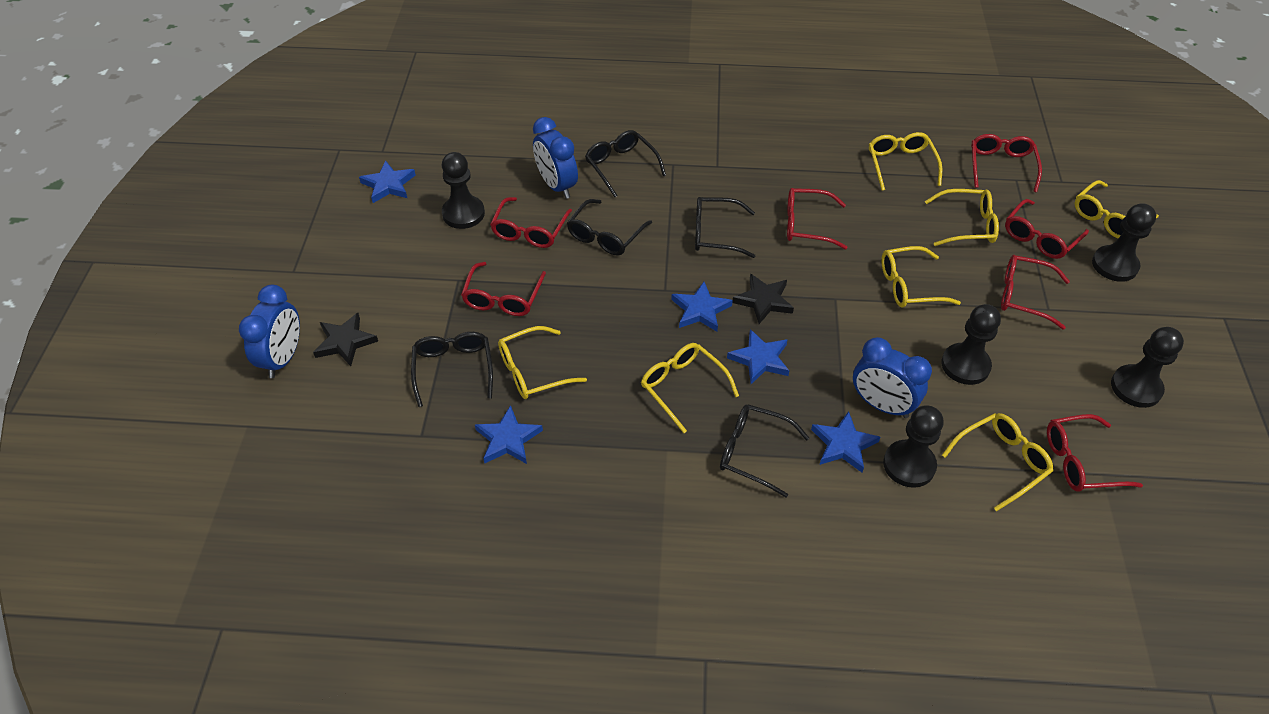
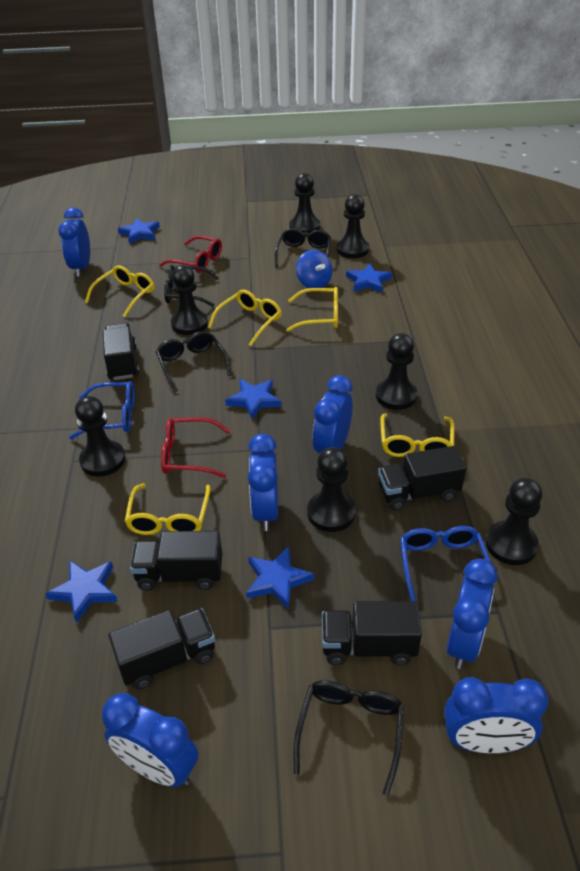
black glasses: [411,332,493,407] [567,199,652,256] [585,130,666,197] [695,197,755,258] [720,405,809,497] = 5 -> [156,331,231,392] [164,265,219,307] [275,228,332,267] [293,680,404,796] = 4
black pawn: [442,152,485,229] [883,405,944,488] [941,304,1001,385] [1092,203,1156,282] [1111,327,1184,408] = 5 -> [75,396,125,476] [171,265,208,335] [289,173,320,233] [307,447,356,532] [337,194,369,258] [376,333,418,410] [486,478,542,565] = 7
black star: [313,313,378,366] [732,274,794,324] = 2 -> none = 0
black truck: none = 0 -> [103,323,139,380] [109,608,215,689] [130,531,222,591] [322,601,422,665] [378,446,466,510] = 5
blue clock: [239,285,300,378] [533,117,578,199] [853,337,932,418] = 3 -> [58,207,90,277] [102,693,198,787] [248,434,278,531] [312,375,353,453] [444,677,548,753] [447,558,498,669] = 6
blue glasses: none = 0 -> [69,381,135,439] [400,526,491,601] = 2
blue spinning top: none = 0 -> [296,250,333,288] = 1
red glasses: [461,262,546,316] [490,197,572,248] [787,188,848,250] [971,134,1042,192] [1001,255,1070,330] [1005,199,1089,259] [1047,414,1143,492] = 7 -> [159,236,222,273] [161,417,231,478] = 2
yellow glasses: [498,326,587,399] [641,343,739,433] [869,132,942,191] [882,246,961,308] [925,189,999,246] [942,413,1054,511] [1074,180,1159,238] = 7 -> [85,265,154,317] [125,483,210,535] [208,290,282,346] [286,287,338,332] [380,413,454,457] = 5

